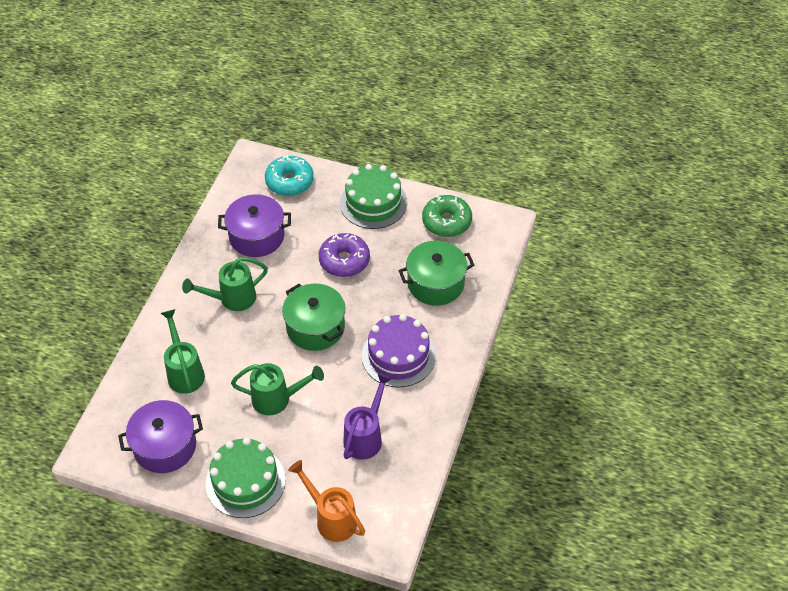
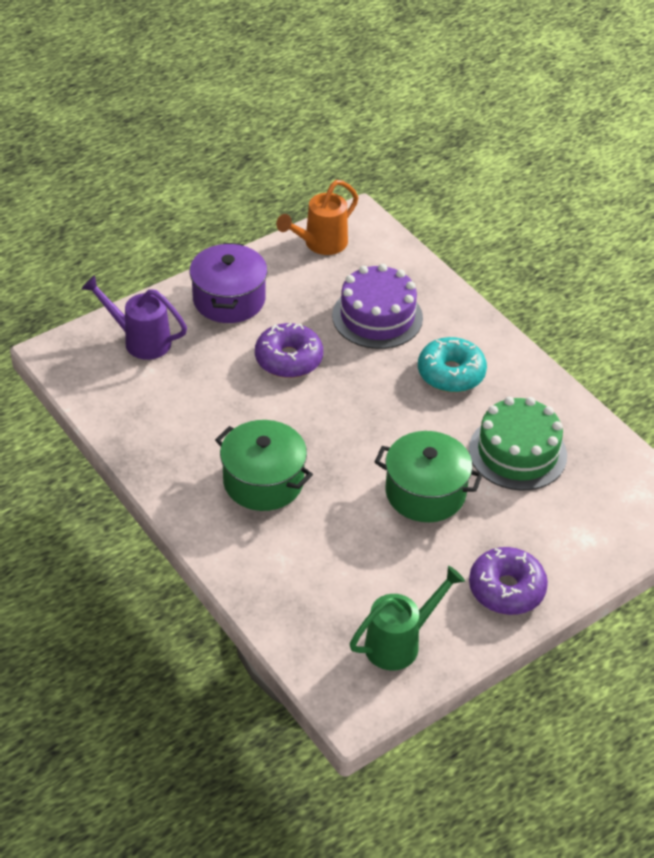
green cake: [206,437,286,518] [340,164,407,229] = 2 -> [469,397,567,490] = 1
green donut: [422,195,472,237] = 1 -> none = 0
green watering can: [161,309,205,394] [182,257,268,311] [231,363,324,415] = 3 -> [350,566,465,670] = 1
purple donut: [319,233,370,277] = 1 -> [255,323,323,378] [469,547,548,615] = 2
purple pot: [118,400,203,473] [218,194,291,257] = 2 -> [189,243,267,323] = 1

